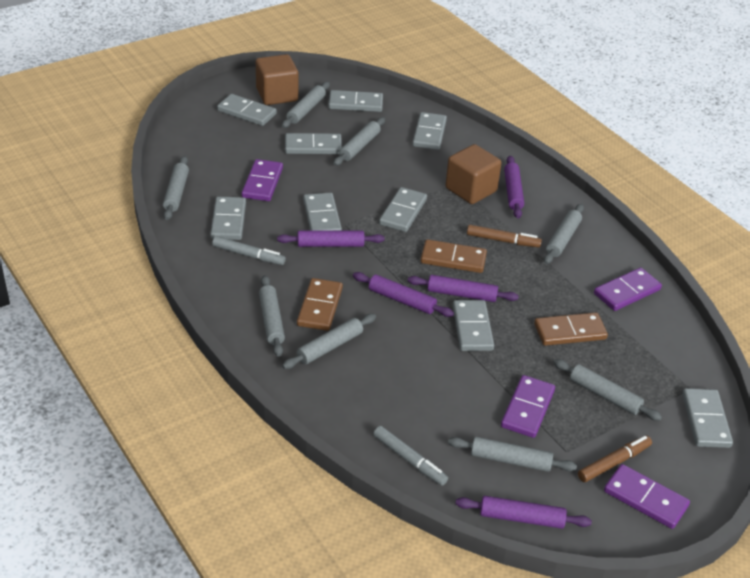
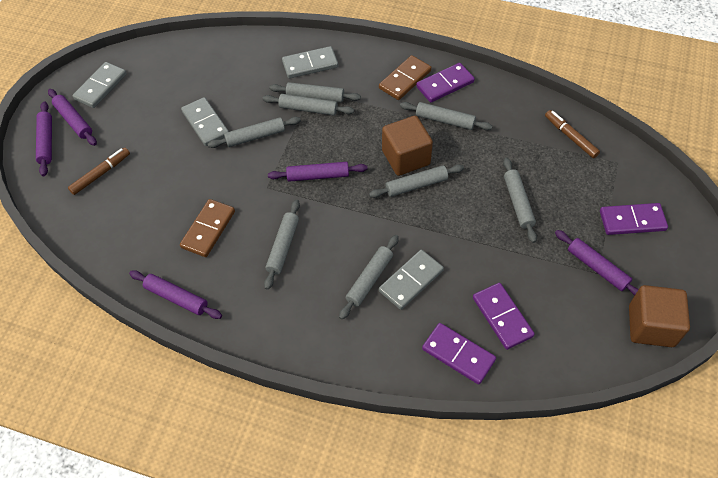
brown domino: [297,278,343,331] [420,239,487,273] [534,312,608,346] = 3 -> [180,199,235,257] [379,55,431,100] = 2
grey domino: [210,197,246,240] [217,94,277,126] [285,133,342,154] [303,193,342,231] [329,90,383,112] [379,187,427,232] [413,112,447,150] [453,300,494,351] [682,388,733,448] = 9 -> [72,62,127,108] [181,97,229,146] [282,46,338,78] [379,250,444,310] = 4
grey marker: [212,236,286,265] [373,426,448,486] = 2 -> none = 0

